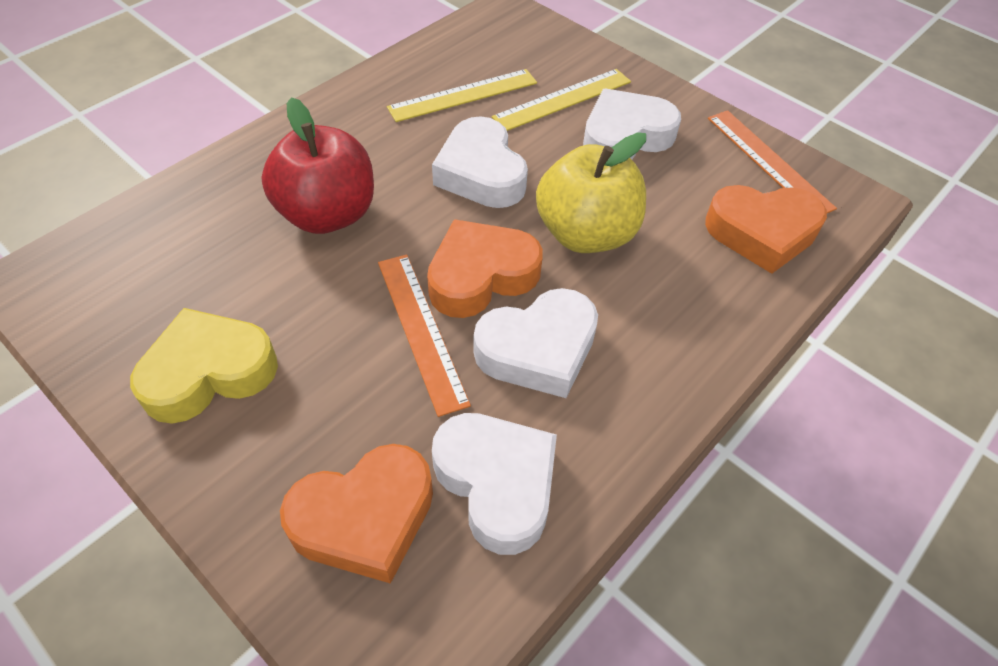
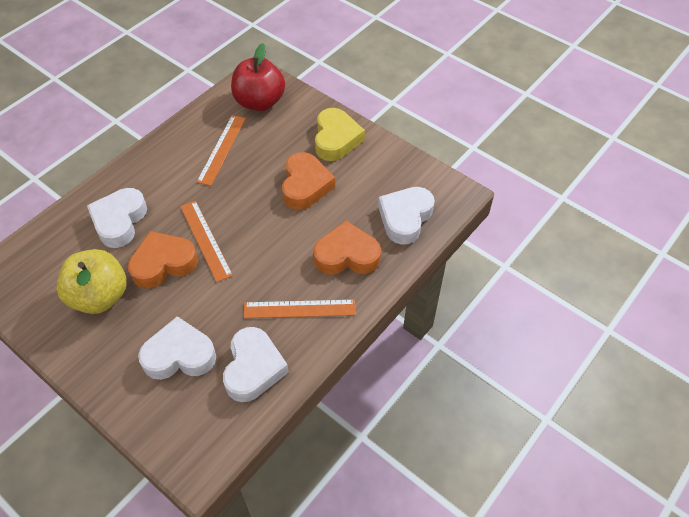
orange ruler: [378,254,471,417] [708,110,837,213] = 2 -> [180,201,233,282] [197,115,246,186] [243,299,356,318] = 3
yellow ruler: [387,69,537,122] [492,69,631,131] = 2 -> none = 0

